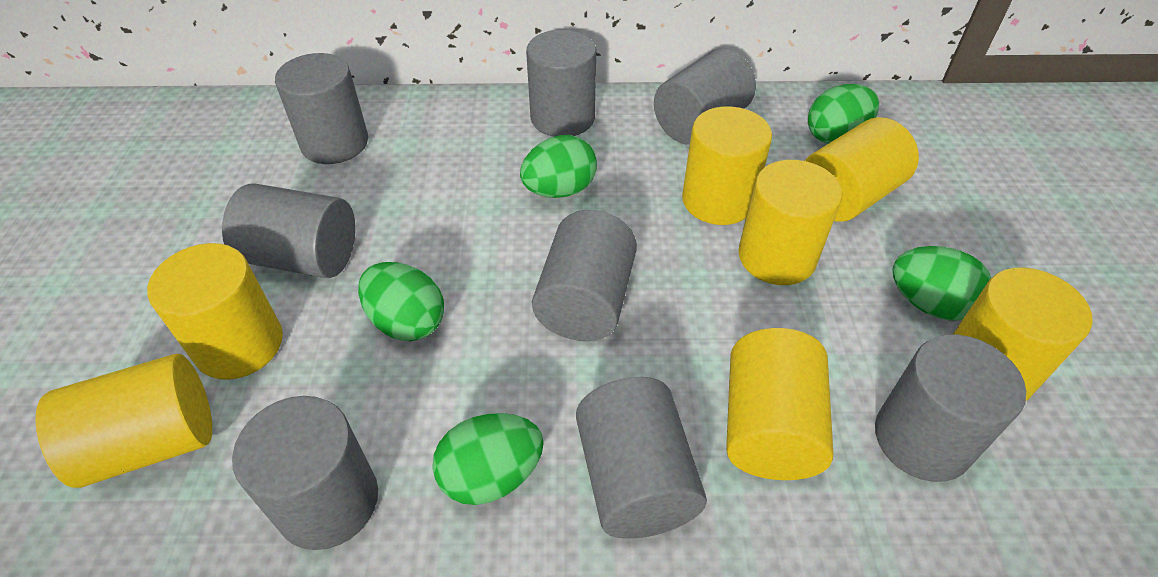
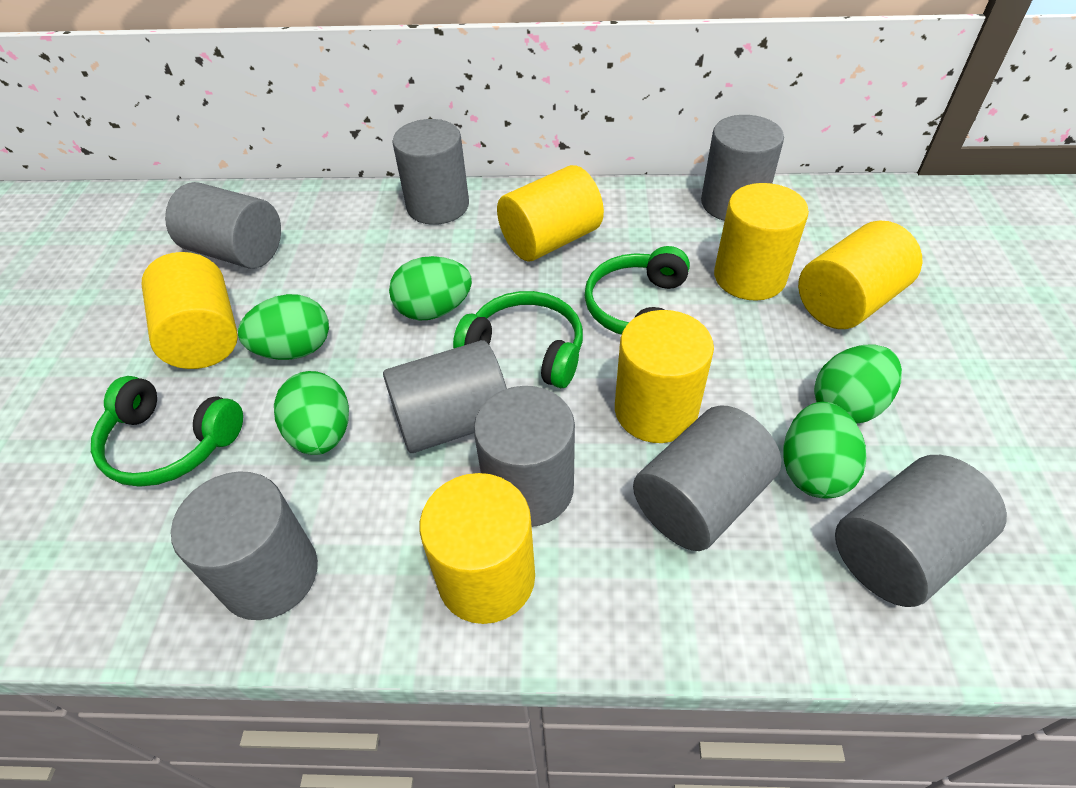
green headphones: none = 0 -> [91,376,243,486] [453,291,583,388] [584,246,690,335] = 3
yellow cylinder: [35,354,212,488] [147,243,283,380] [682,106,772,225] [726,328,833,480] [738,160,842,285] [805,117,919,222] [953,267,1093,401] = 7 -> [142,252,238,369] [420,473,535,624] [497,165,604,261] [615,310,714,443] [714,183,809,301] [798,221,922,329] = 6

